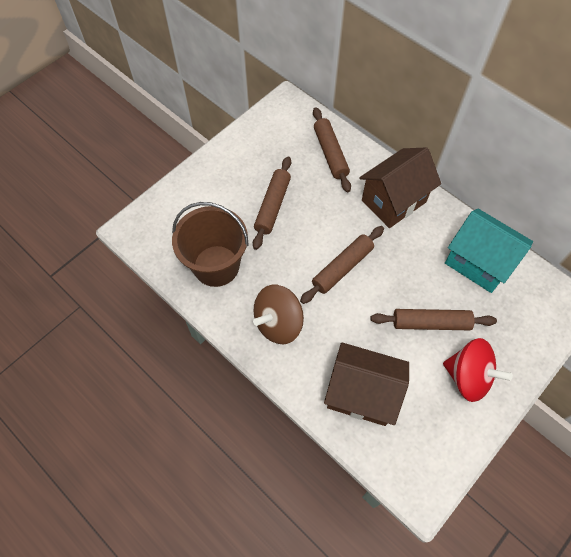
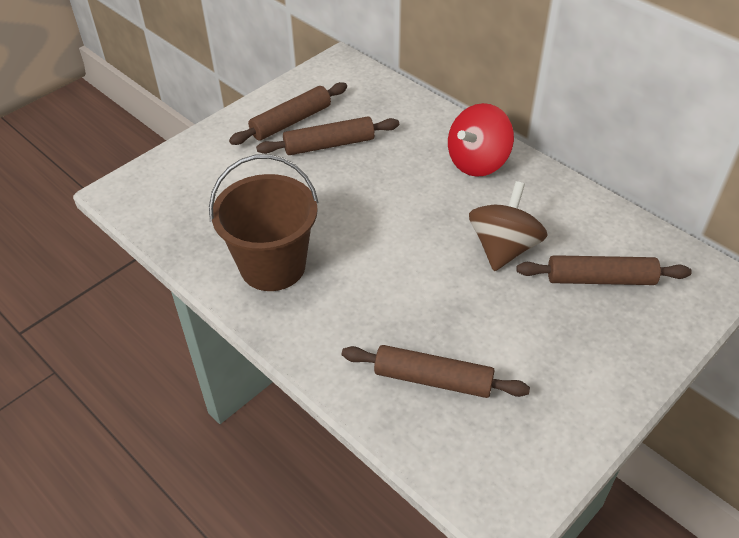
brown house: [324,342,409,426] [359,147,441,228] = 2 -> none = 0
turquoise house: [445,209,533,293] = 1 -> none = 0

